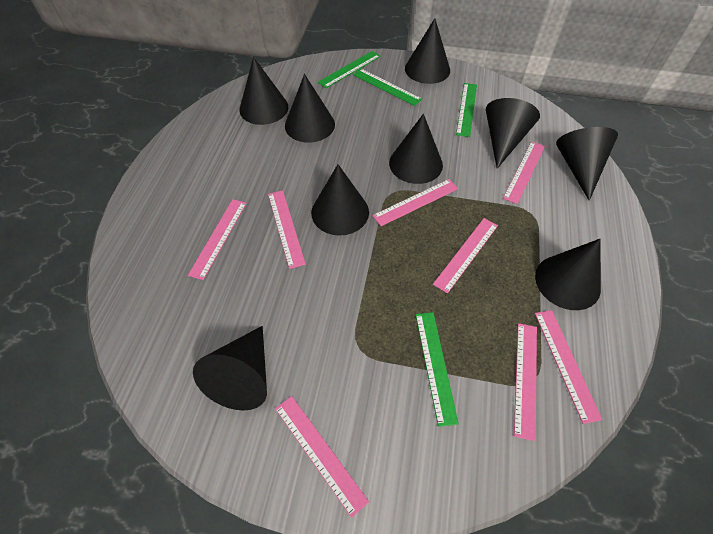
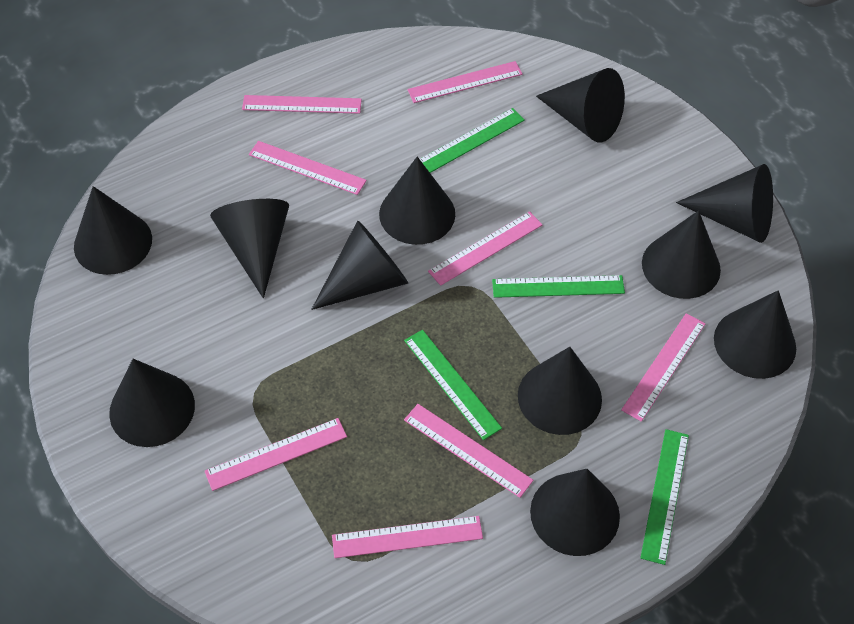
black cone: [193,326,267,410] [240,57,288,125] [285,74,335,143] [311,164,369,236] [389,114,443,184] [405,18,450,84] [486,98,540,169] [535,239,601,310] [556,127,618,201] = 9 -> [74,186,152,275] [109,359,195,447] [210,199,289,298] [311,220,408,310] [379,157,455,245] [518,347,602,435] [530,469,620,556] [536,68,625,143] [642,210,721,299] [676,164,773,243] [714,290,796,379] = 11

